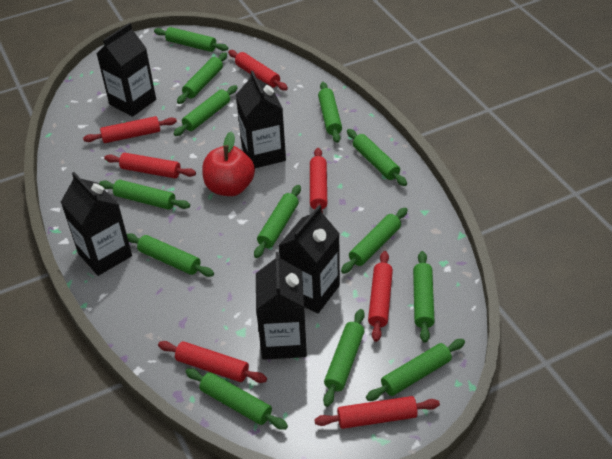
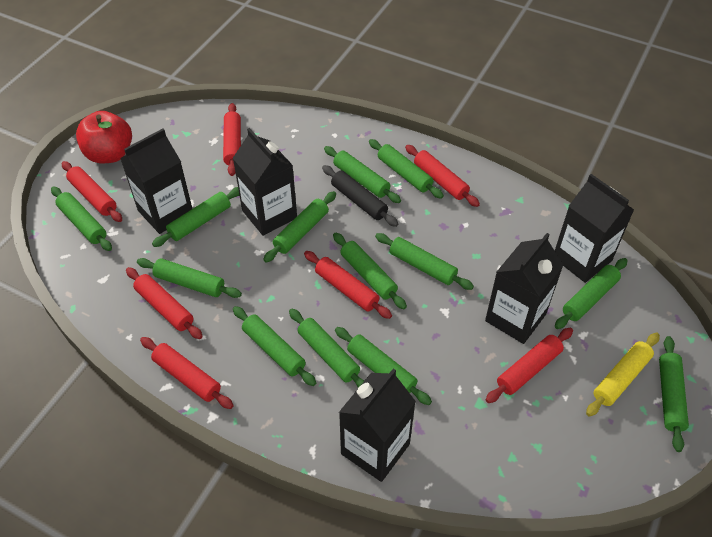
black rolling pin: none = 0 -> [322,165,398,227] = 1
yellow rolling pin: none = 0 -> [586,333,660,417] = 1

